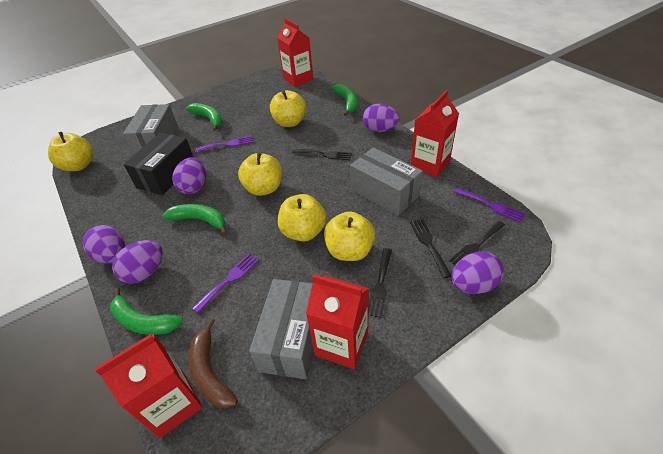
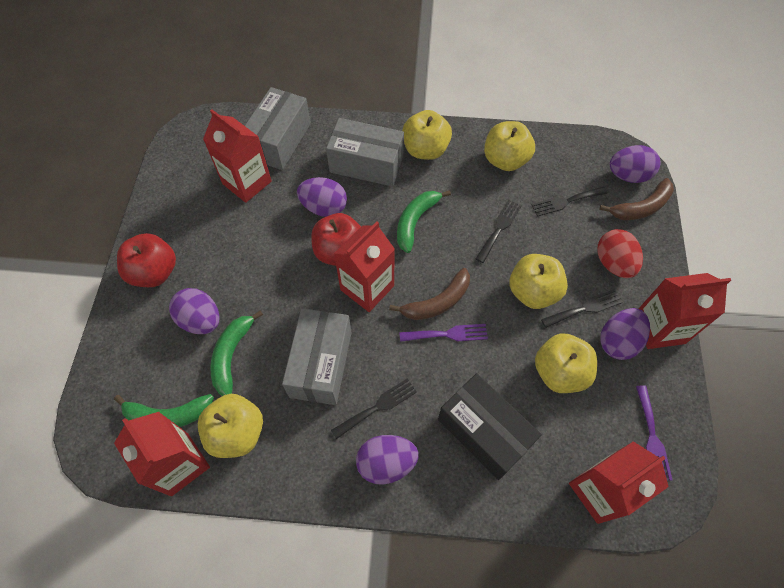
brown banana: [189,318,238,409] = 1 -> [389,268,470,320] [599,178,674,220] = 2
green banana: [110,288,183,335] [162,204,227,234] [186,103,222,131] [332,84,358,116] = 4 -> [114,394,214,427] [210,310,263,396] [397,190,451,253] = 3
purple fork: [192,254,259,313] [195,136,253,152] [453,187,525,222] = 3 -> [399,324,488,342] [636,385,673,481] = 2
red apple: none = 0 -> [117,233,176,287] [311,213,361,266] = 2
red carton: [94,334,202,438] [277,18,313,87] [306,274,369,369] [411,90,459,177] = 4 -> [114,412,210,496] [203,109,272,203] [334,222,395,312] [569,441,669,524] [638,273,731,349] = 5
red egg: none = 0 -> [597,229,643,278] = 1

